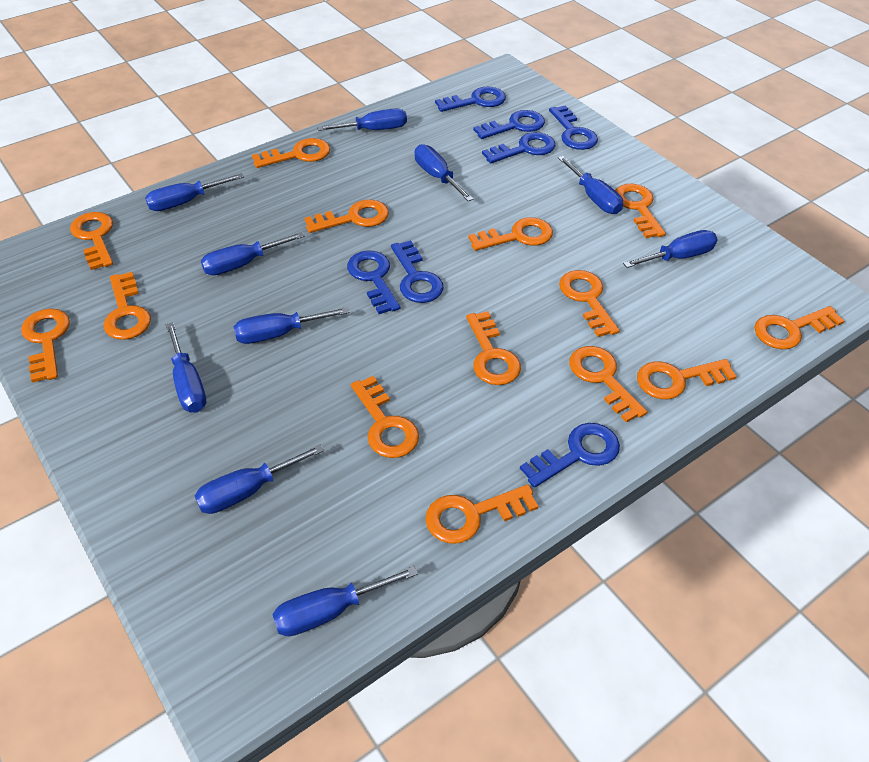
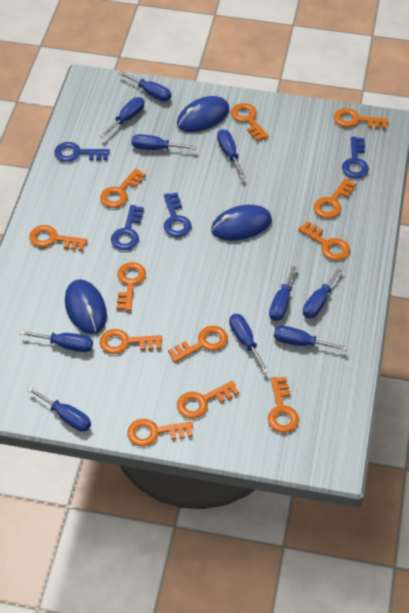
blue key: [347,250,400,314] [391,240,444,303] [435,87,506,112] [473,110,545,139] [482,132,556,164] [520,423,620,488] [549,105,598,150] = 7 -> [54,142,110,162] [111,205,144,250] [164,193,191,237] [342,137,369,178] = 4
blue mouse: none = 0 -> [65,279,107,334] [177,96,229,132] [211,205,272,241] = 3
orange key: [21,308,70,383] [70,212,113,270] [103,272,151,340] [252,138,330,168] [304,200,389,233] [351,376,419,458] [425,485,538,544] [466,311,521,385] [468,217,553,251] [559,270,620,337] [569,346,647,423] [615,184,666,238] [637,359,737,399] [754,306,844,349] = 14 -> [29,225,87,251] [100,169,146,208] [100,329,162,354] [117,262,146,311] [127,419,193,447] [168,326,228,363] [177,381,239,419] [231,103,269,141] [268,377,299,433] [298,221,350,261] [314,179,356,218] [334,108,388,129] = 12

